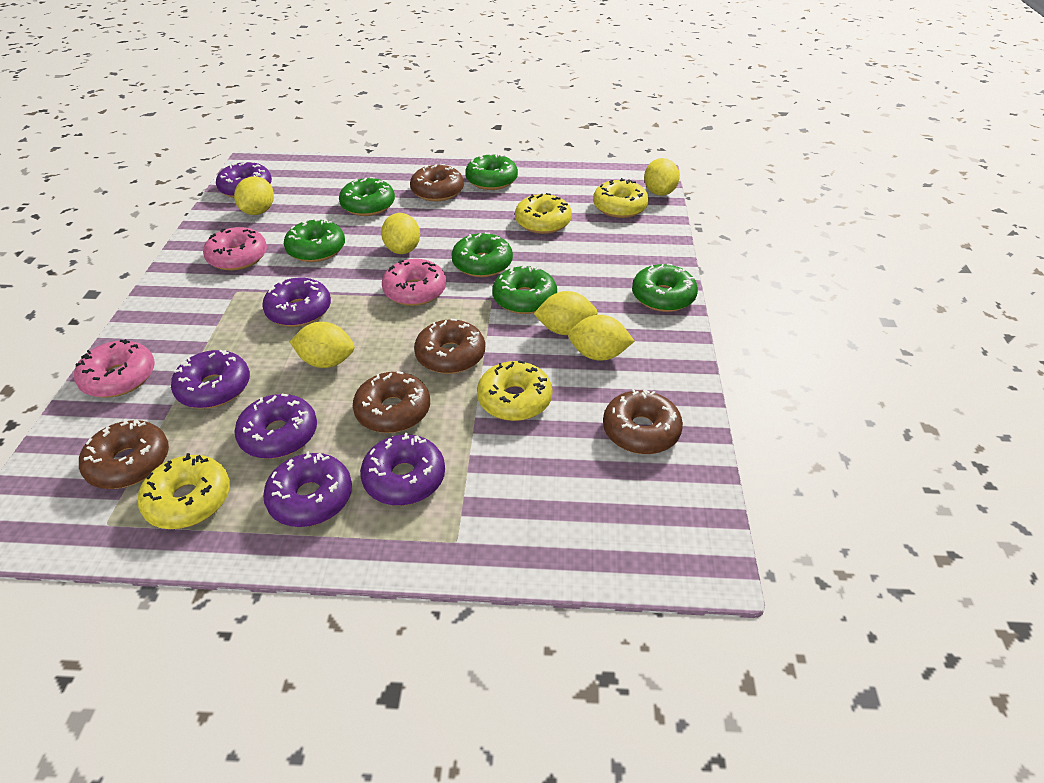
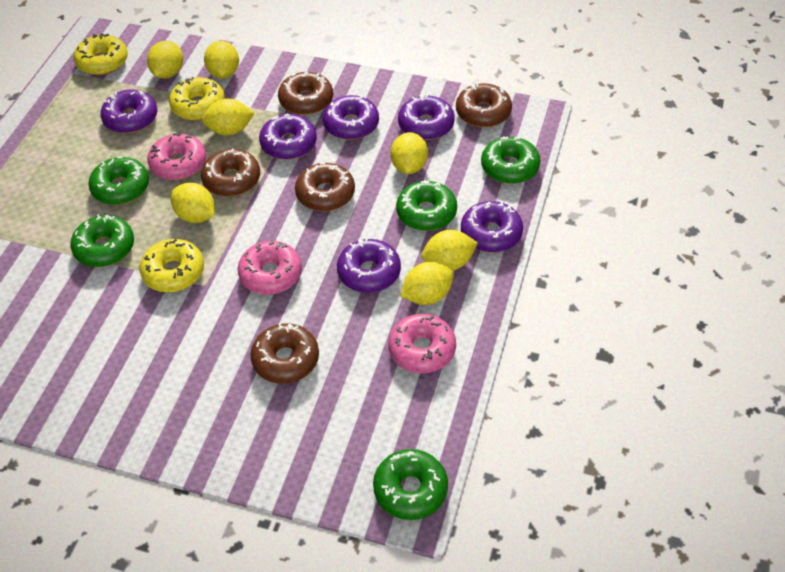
green donut: [284,218,345,262] [339,177,395,216] [451,232,513,277] [465,153,518,190] [492,264,557,314] [632,263,698,312] = 6 -> [70,214,134,267] [88,157,149,205] [373,449,448,520] [396,180,457,231] [481,136,541,184] = 5
yellow donut: [137,453,230,529] [477,361,553,421] [515,193,572,234] [593,178,649,218] = 4 -> [73,33,128,75] [140,239,204,293] [169,77,225,121] = 3
yellow lemon: [234,176,274,215] [290,322,355,368] [381,213,420,254] [534,291,598,335] [568,315,634,361] [644,158,680,196] = 6 -> [147,41,183,79] [171,183,215,223] [202,99,255,135] [204,41,239,79] [390,132,428,174] [401,262,454,305] [422,230,478,271] = 7

